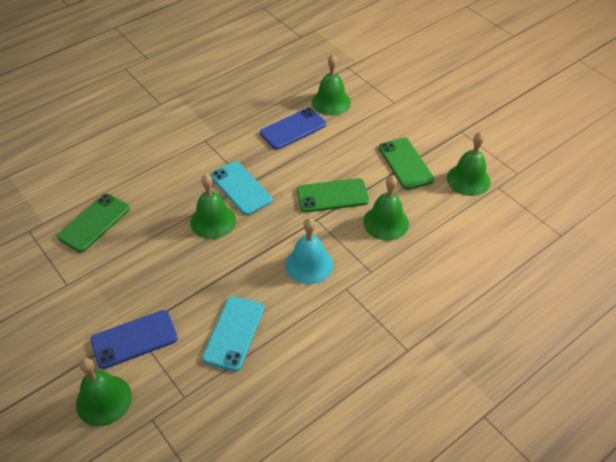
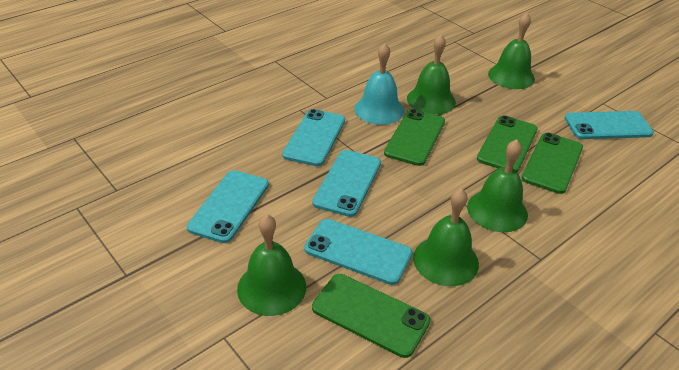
blue phone: [90,310,178,369] [260,108,326,150] = 2 -> none = 0
green phone: [57,194,130,253] [297,178,369,212] [379,138,434,190] = 3 -> [312,274,430,358] [384,109,445,166] [477,115,538,172] [522,133,583,194] = 4
turquoise phone: [202,296,264,372] [210,161,272,215] = 2 -> [187,170,269,243] [282,109,345,166] [304,219,412,285] [312,150,381,217] [565,111,654,139] = 5

